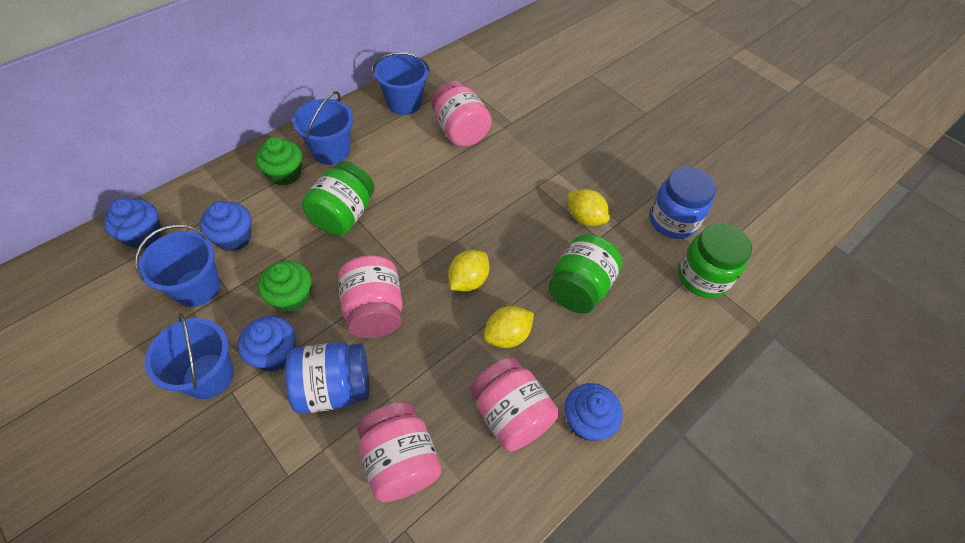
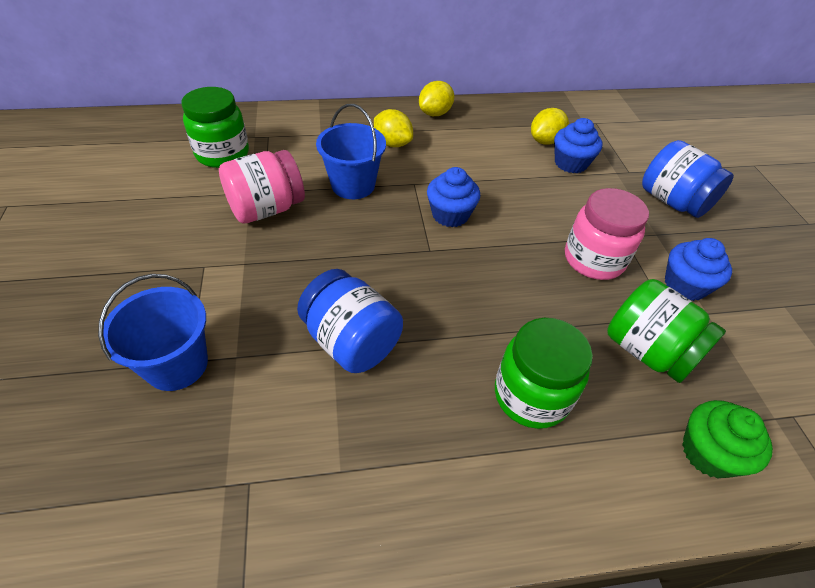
blue bucket: [135,224,220,307] [145,313,234,399] [293,91,353,165] [373,52,430,115] = 4 -> [98,274,208,391] [316,104,386,199] = 2
blue cupcake: [104,198,161,249] [199,201,251,251] [238,316,295,371] [564,383,623,441] = 4 -> [427,167,480,227] [554,118,603,173] [665,238,732,301] = 3
green cupcake: [256,137,302,186] [258,260,312,313] = 2 -> [682,400,773,479] = 1
pink jar: [338,255,403,338] [357,402,441,502] [432,80,492,147] [470,357,559,451] = 4 -> [219,150,305,223] [565,188,649,280] = 2

